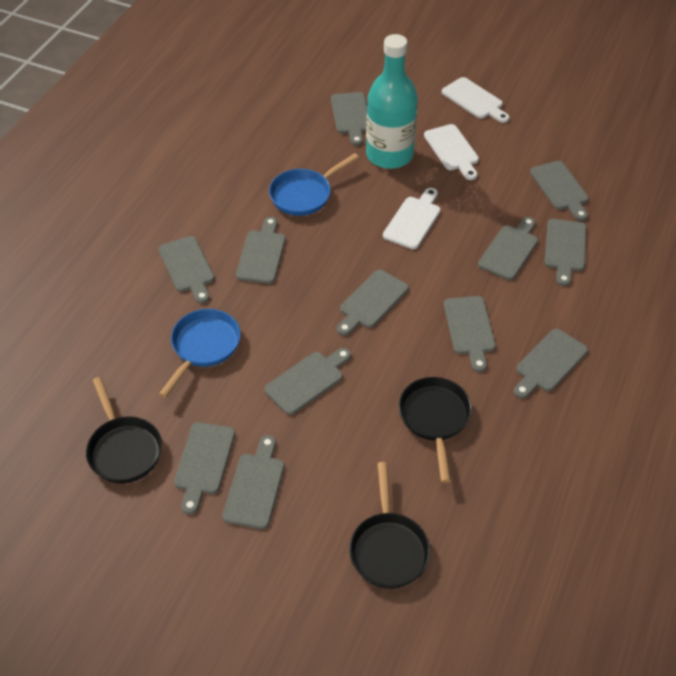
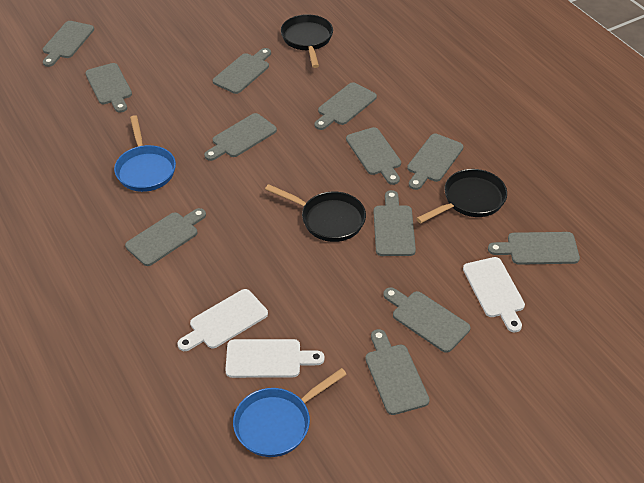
turquoise bottle: [366,34,418,169] = 1 -> none = 0

